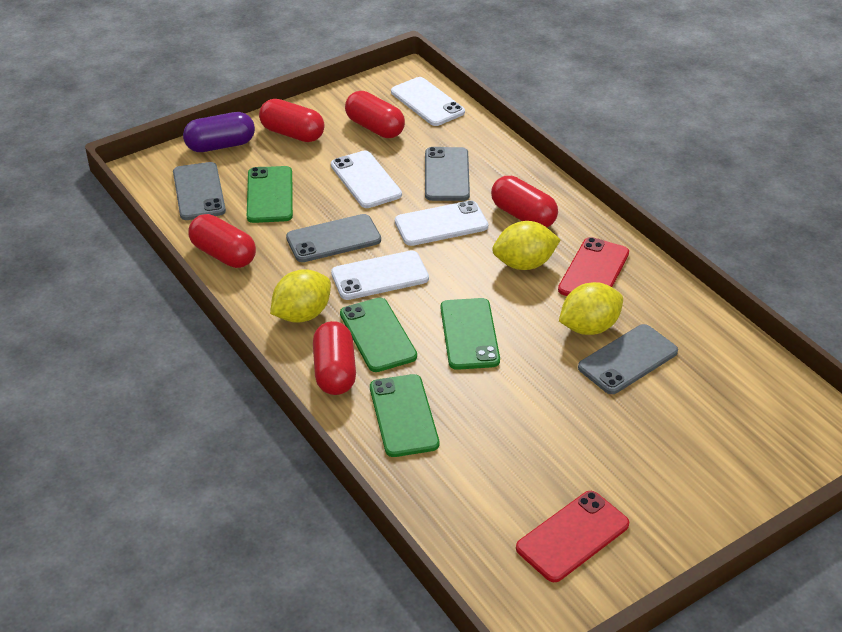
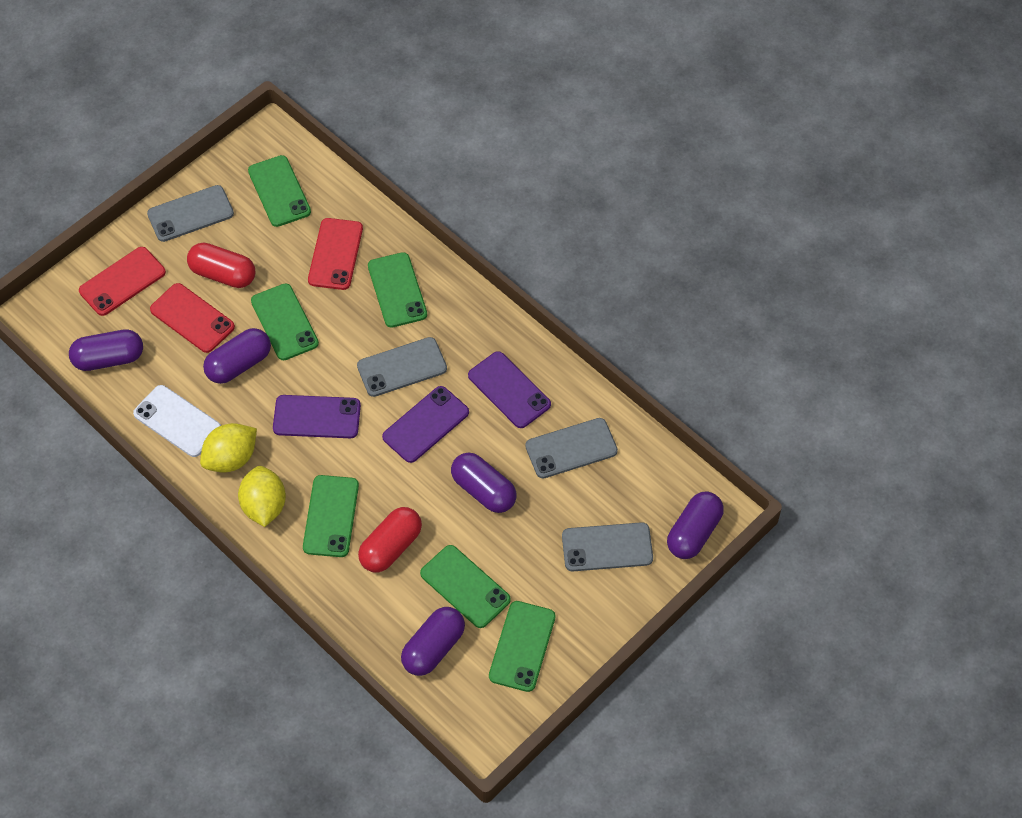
green phone: [247,166,293,223] [340,297,417,372] [370,374,439,457] [440,298,500,370] = 4 -> [248,155,311,227] [251,283,319,360] [303,475,359,557] [368,252,427,327] [420,545,511,628] [489,601,556,692] = 6
purple capsule: [183,112,255,152] = 1 -> [69,329,143,371] [203,328,271,384] [401,607,465,676] [451,452,517,513] [667,492,724,559] = 5
purple phone: none = 0 -> [273,395,361,438] [382,386,469,463] [468,351,551,428] = 3
red capsule: [188,214,256,268] [259,99,324,142] [313,321,356,395] [345,91,405,138] [491,176,558,227] = 5 -> [187,243,255,288] [358,507,422,572] = 2
red phone: [516,491,629,582] [558,237,629,296] = 2 -> [79,247,166,316] [150,283,235,353] [308,218,363,290] = 3
white phone: [331,151,402,208] [331,251,429,300] [391,77,465,126] [395,200,488,246] = 4 -> [133,385,221,457] = 1
yellow lemon: [270,269,331,323] [492,221,561,270] [559,282,623,335] = 3 -> [200,423,257,473] [238,466,286,527] = 2

